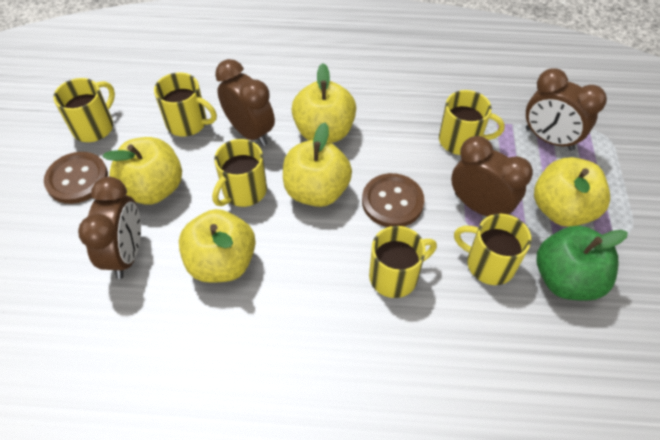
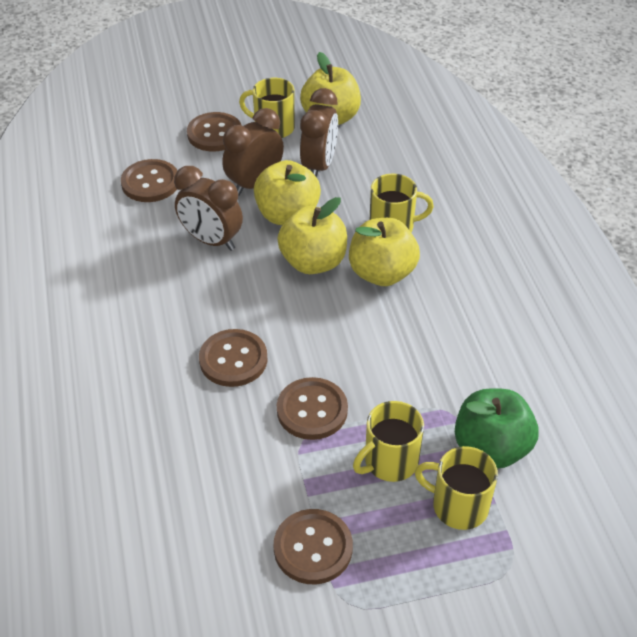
brown button: [44,152,108,204] [362,173,424,227] = 2 -> [121,159,178,202] [187,112,242,151] [199,329,268,387] [274,509,353,584] [277,377,348,440] = 5
brown clock: [78,176,141,279] [215,59,275,146] [451,136,533,217] [526,68,607,151] = 4 -> [174,166,243,251] [222,108,284,196] [300,88,338,177] = 3
yellow apple: [102,137,182,205] [179,209,256,283] [283,123,352,207] [291,63,356,143] [534,157,610,227] = 5 -> [254,160,321,225] [277,197,347,274] [300,52,361,125] [349,218,420,286] = 4
yellow mug: [53,78,115,142] [154,72,217,136] [212,139,267,207] [369,226,437,298] [439,90,505,155] [454,214,532,285] = 6 -> [239,78,295,138] [353,401,424,482] [370,174,434,232] [415,446,498,530] = 4

